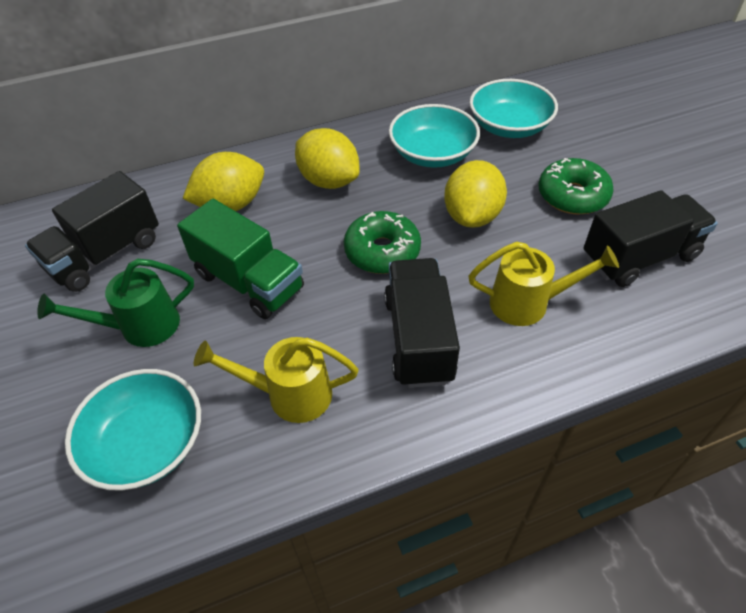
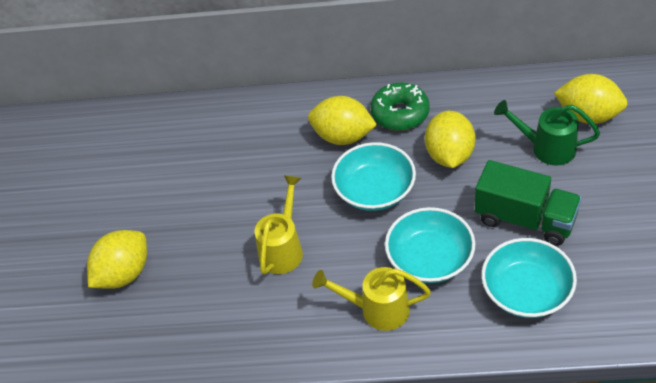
black truck: [25,171,159,292] [384,258,460,388] [584,190,718,287] = 3 -> none = 0
green donut: [344,211,421,274] [539,158,614,215] = 2 -> [371,83,430,131] = 1
yellow lemon: [183,152,264,211] [295,128,360,189] [444,160,507,228] = 3 -> [87,230,147,289] [308,96,377,145] [425,111,476,168] [554,74,628,124] = 4

